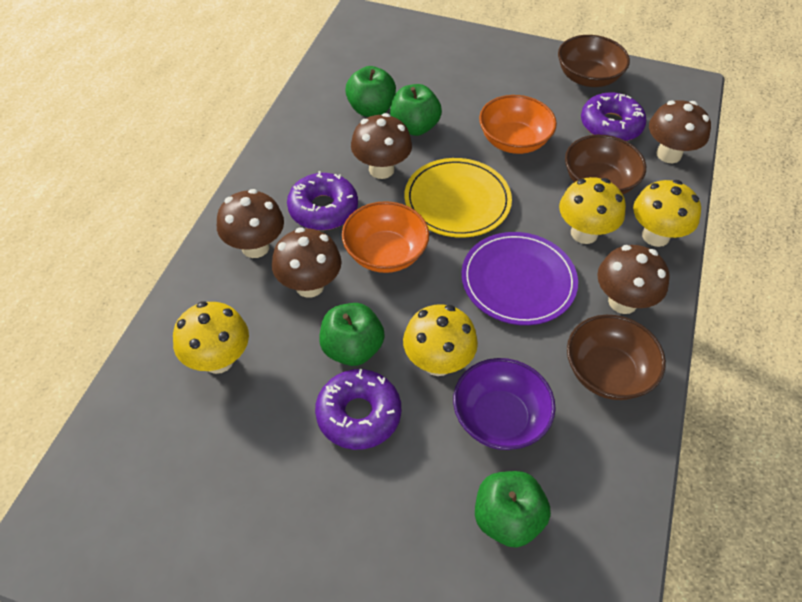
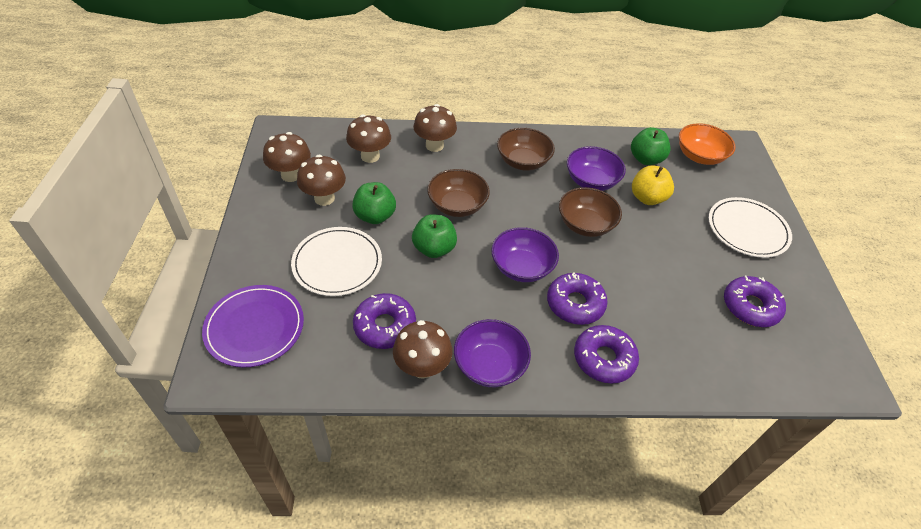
green apple: [319,303,385,366] [345,66,396,117] [390,84,442,136] [475,471,551,548] = 4 -> [352,182,396,224] [412,214,457,258] [631,127,670,165] = 3
orange bowl: [342,201,429,273] [479,95,557,154] = 2 -> [679,123,736,165] = 1
purple bowl: [453,358,555,450] = 1 -> [454,319,531,387] [491,227,559,282] [567,146,626,191] = 3
purple donut: [287,171,358,230] [315,369,401,450] [581,92,646,141] = 3 -> [353,293,416,349] [547,272,608,325] [574,325,639,384] [724,276,786,327] = 4
white plate: none = 0 -> [291,227,382,296] [708,197,792,258] = 2
yellow apple: none = 0 -> [632,165,674,205] = 1
yellow mushroom: [173,301,249,374] [403,304,478,376] [559,177,626,244] [633,180,701,247] = 4 -> none = 0
yellow plate: [405,158,512,238] = 1 -> none = 0

